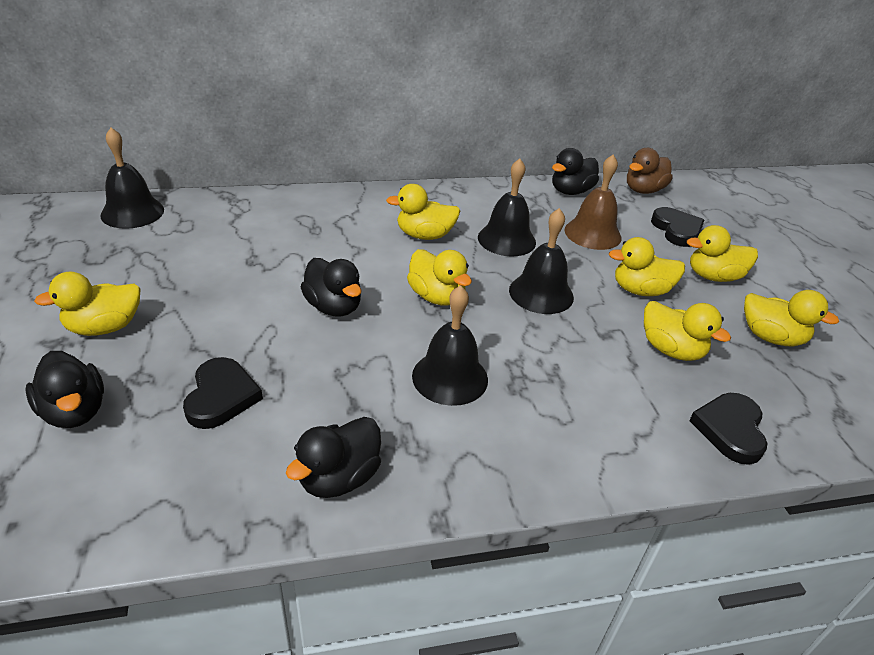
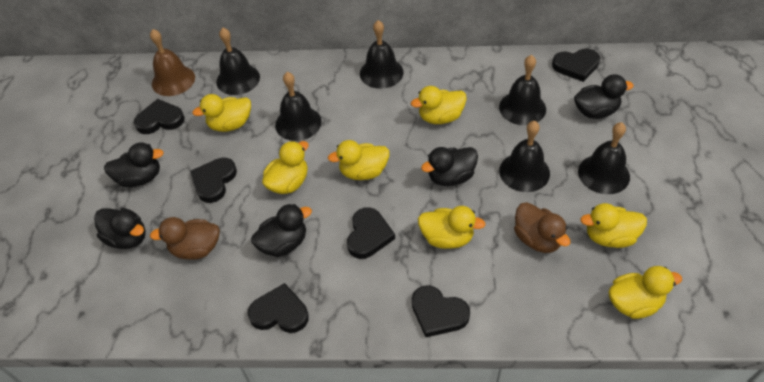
black bell: [100,128,164,229] [412,285,488,406] [478,158,536,257] [509,208,574,314] = 4 -> [216,28,260,95] [275,72,321,141] [360,20,404,89] [499,55,546,125] [499,121,550,192] [578,122,630,194] = 6
black duck: [26,351,104,428] [286,417,381,498] [301,258,362,316] [552,148,599,195] = 4 -> [94,208,146,249] [104,142,164,187] [251,204,312,257] [421,147,478,186] [574,74,634,119] = 5
black heart: [183,357,263,429] [651,207,704,247] [689,393,768,465] = 3 -> [134,99,185,134] [190,157,237,203] [248,283,309,333] [347,207,395,259] [412,285,470,337] [552,49,600,82] = 6
brown duck: [627,148,673,194] = 1 -> [150,217,220,260] [514,202,571,253] = 2

